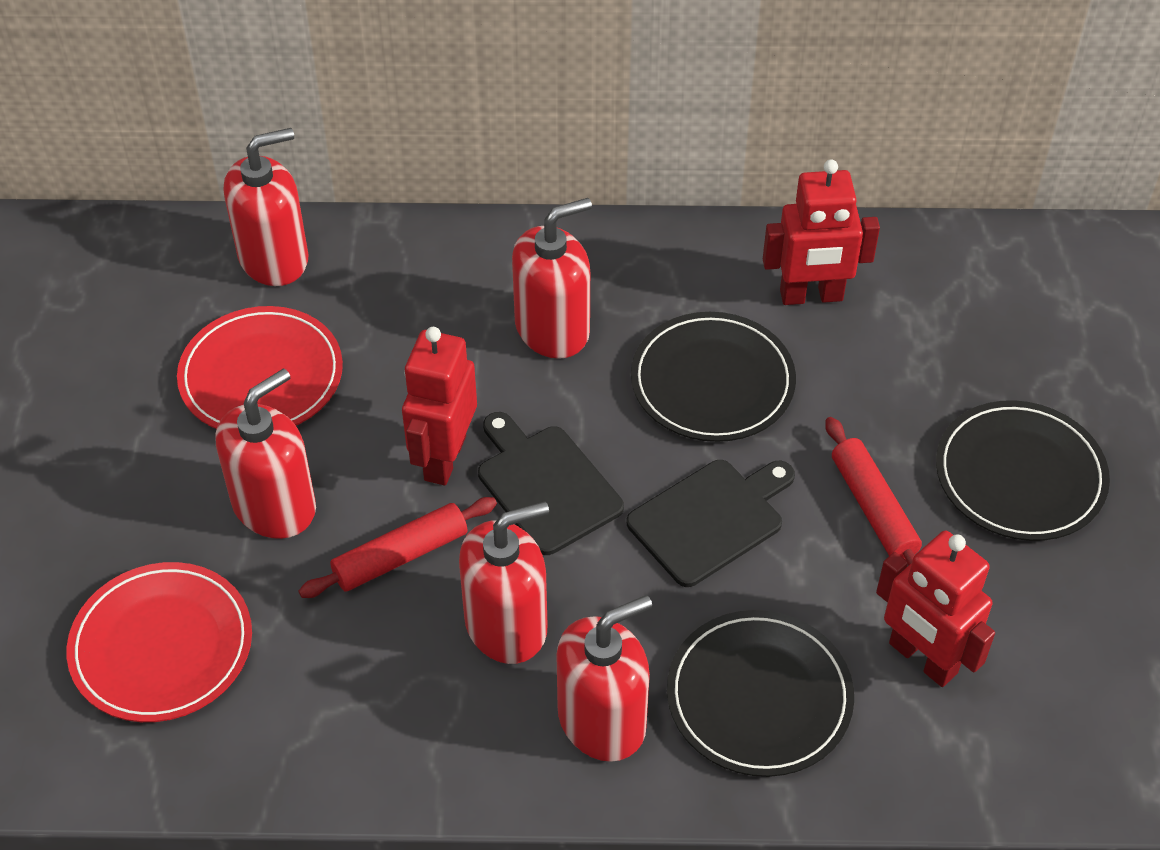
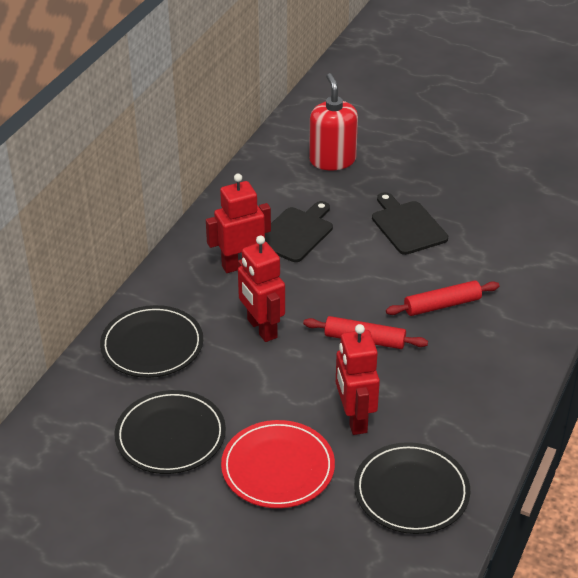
red plate: [67,562,252,722] [177,306,343,429] = 2 -> [221,420,335,508] = 1
red soap dispenser: [215,368,316,539] [224,128,309,286] [459,501,549,664] [512,198,592,359] [556,595,652,762] = 5 -> [309,73,358,171] = 1

